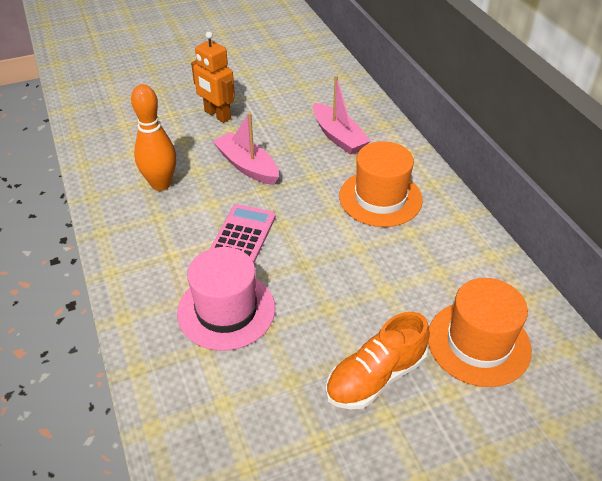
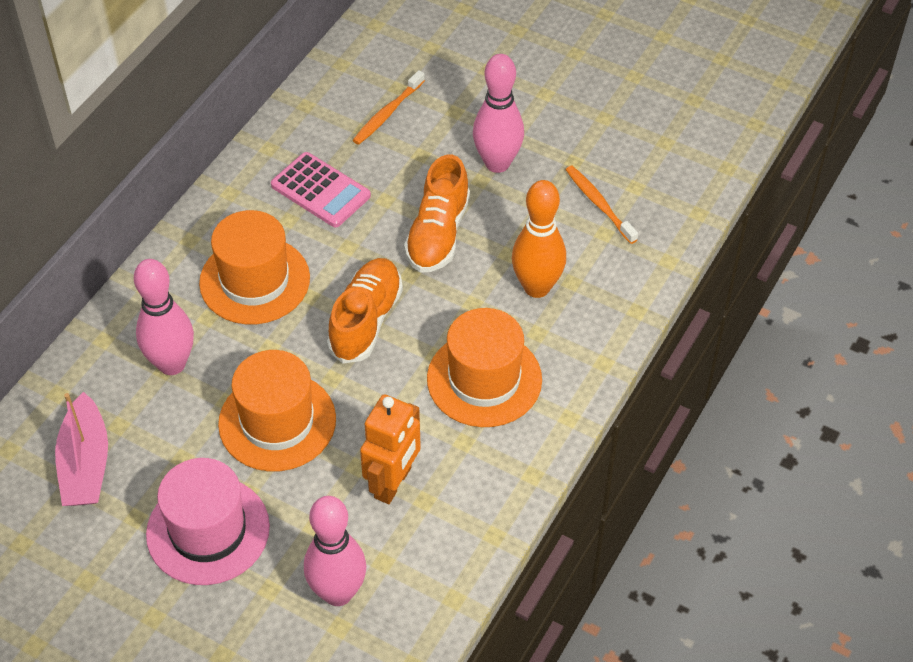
orange hat: [339,141,423,227] [428,278,532,387] = 2 -> [199,210,310,324] [218,350,336,471] [427,308,542,427] = 3
orange shoe: [325,312,430,410] = 1 -> [327,258,403,364] [404,155,470,273] = 2
orange toothbrush: none = 0 -> [353,70,425,145] [566,166,638,244] = 2
pink boat: [213,113,279,185] [313,75,371,155] = 2 -> [55,392,108,506] = 1
pink bowling pin: none = 0 -> [134,259,194,375] [304,496,366,606] [473,54,524,173] = 3

